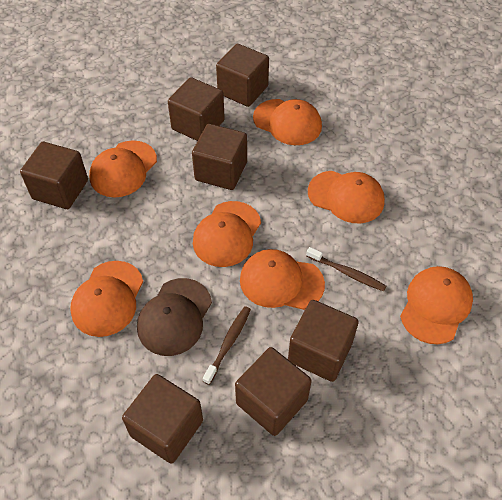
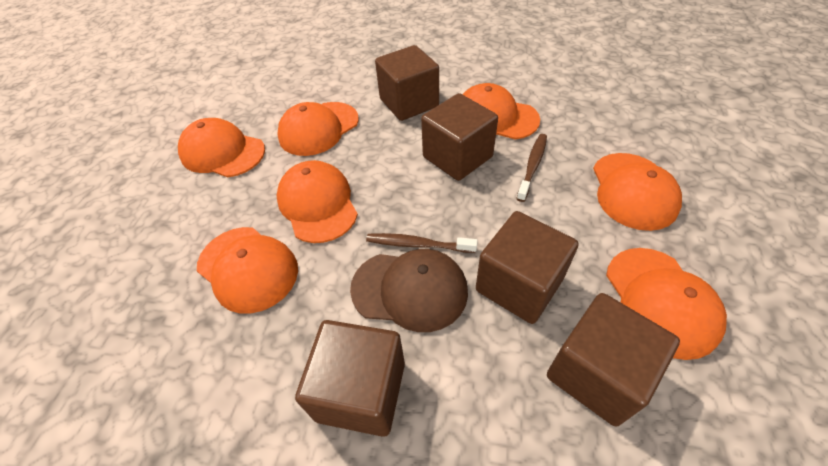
brown cube: [20,142,88,209] [122,374,203,464] [168,77,225,141] [192,124,247,190] [216,44,269,107] [235,347,312,436] [288,300,359,382] = 7 -> [295,320,405,437] [375,45,439,121] [421,93,498,181] [476,211,579,324] [547,293,680,426] = 5

